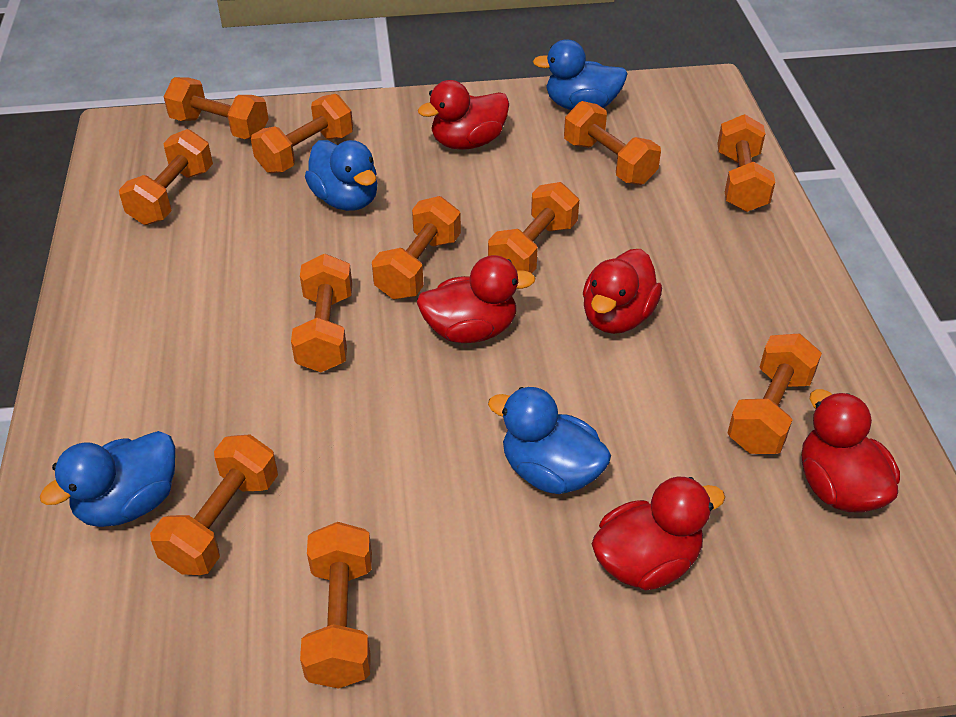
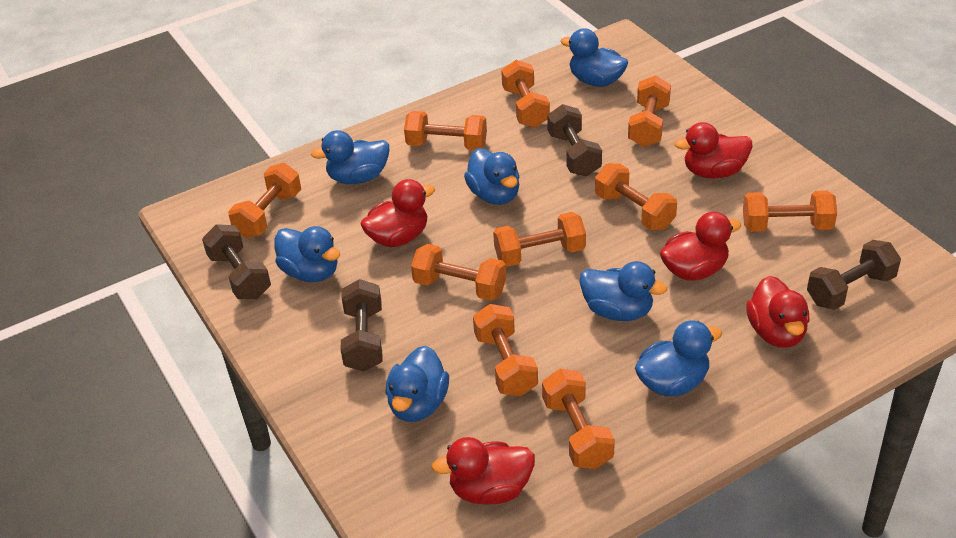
blue duck: [40,431,175,527] [305,140,378,211] [488,387,611,494] [533,39,628,110] = 4 -> [275,226,340,282] [311,130,389,184] [386,346,449,422] [464,148,519,205] [560,28,628,87] [579,261,667,321] [635,320,722,397] = 7
brown dumbbell: none = 0 -> [202,224,271,299] [341,279,383,372] [547,104,602,176] [807,240,901,310] = 4
orange dumbbell: [119,129,213,225] [150,434,278,575] [164,77,269,139] [251,94,353,173] [291,254,352,372] [300,522,372,689] [372,196,461,299] [488,182,579,273] [564,101,661,185] [717,114,775,212] [727,333,822,454] = 11 -> [228,163,301,238] [404,111,487,150] [411,244,506,301] [473,304,538,396] [493,212,586,267] [501,60,550,128] [542,369,615,469] [595,163,677,230] [628,75,671,147] [743,191,837,232] = 10

